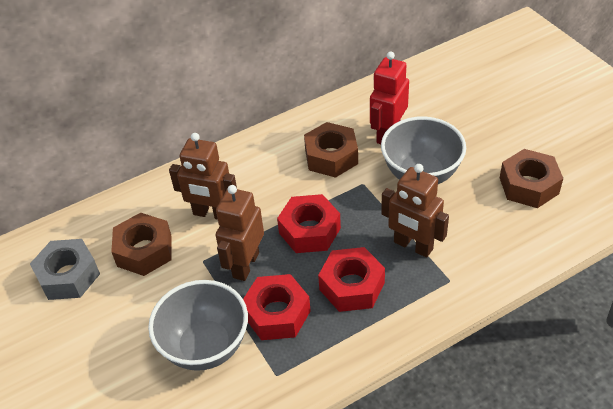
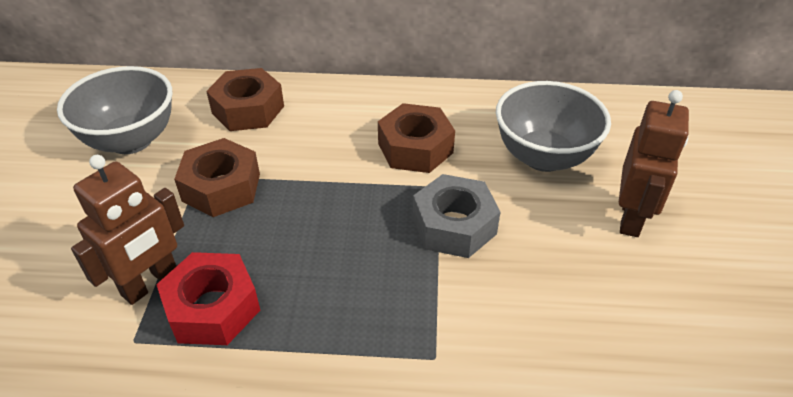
brown robot: [169,133,237,220] [215,185,264,281] [381,164,449,258] = 3 -> [71,155,184,305] [619,90,689,237] = 2
red nut: [243,274,311,340] [277,194,341,253] [318,247,385,312] = 3 -> [156,252,260,345] = 1
red robot: [370,51,409,144] = 1 -> none = 0

